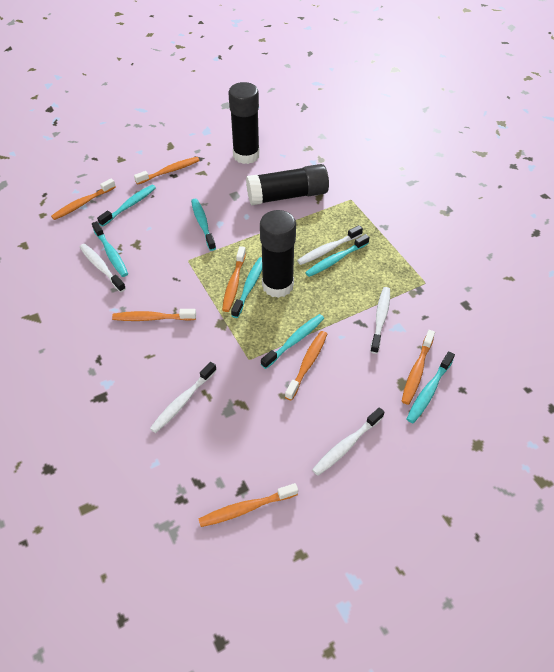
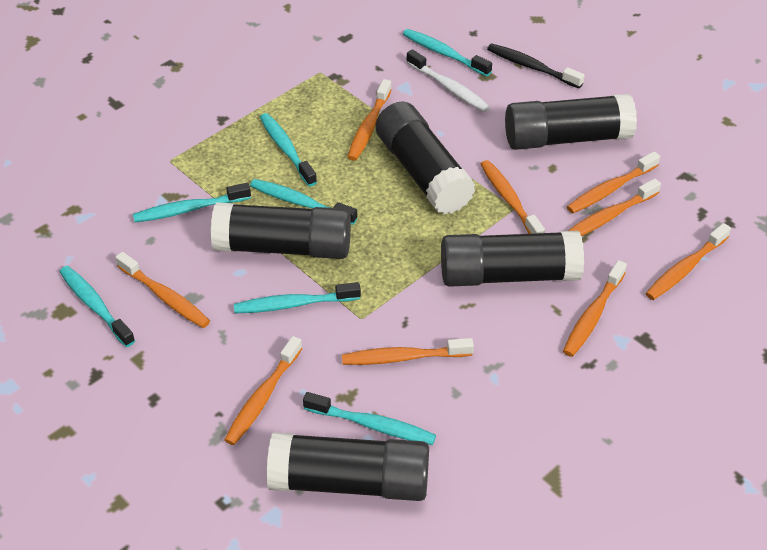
black glue stick: [228,82,260,164] [246,164,329,206] [260,210,296,298] = 3 -> [211,202,351,259] [267,432,429,501] [376,101,475,214] [441,231,584,287] [505,94,637,150] = 5
black toothbrush: none = 0 -> [487,43,585,88] = 1
orange toothbrush: [51,178,116,220] [112,309,196,321] [134,157,200,185] [198,483,298,527] [222,246,246,312] [285,331,327,401] [402,330,435,405] = 7 -> [115,252,210,328] [224,336,302,445] [342,338,474,365] [348,79,391,161] [480,160,545,234] [563,260,627,357] [567,151,660,213] [568,179,661,236] [645,223,731,300] = 9
white toothbrush: [80,244,126,292] [150,362,217,433] [297,225,363,265] [312,407,384,476] [370,287,390,354] = 5 -> [406,49,490,112] = 1

